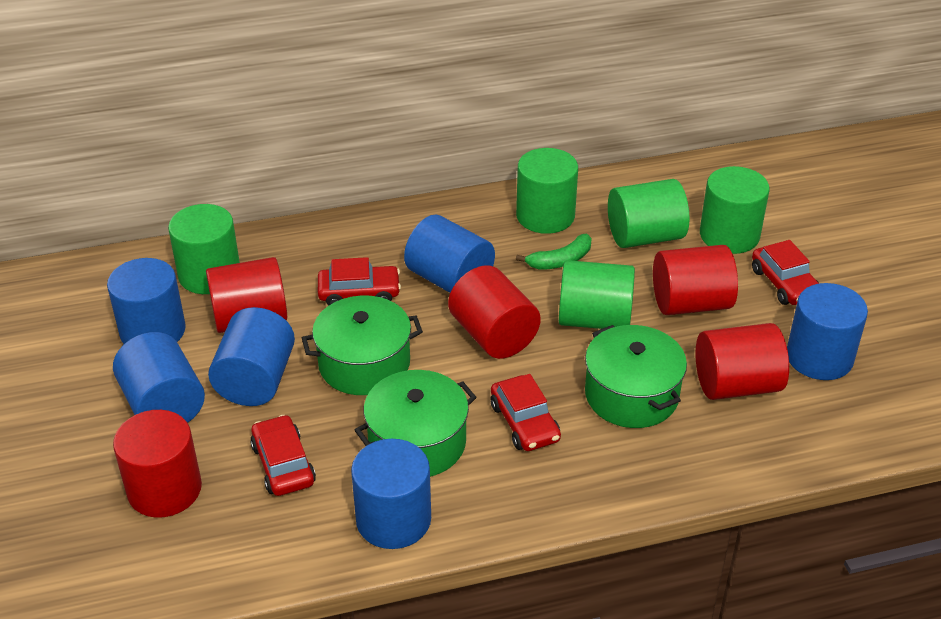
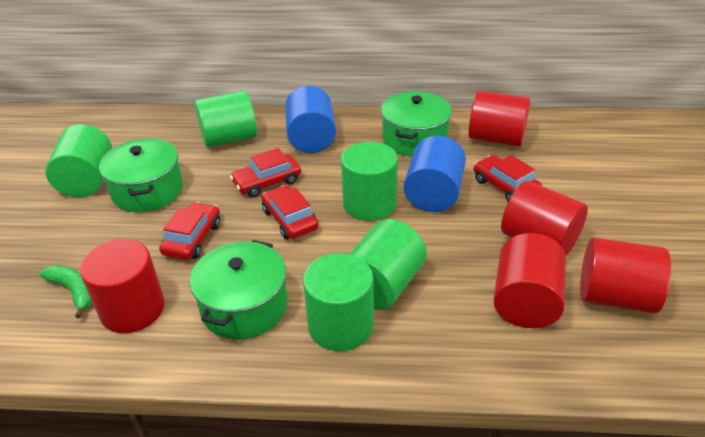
blue cylinder: [107,258,186,344] [113,332,205,423] [208,307,295,406] [351,439,431,549] [404,215,495,293] [787,283,868,380] = 6 -> [285,86,336,153] [403,135,466,212] = 2

